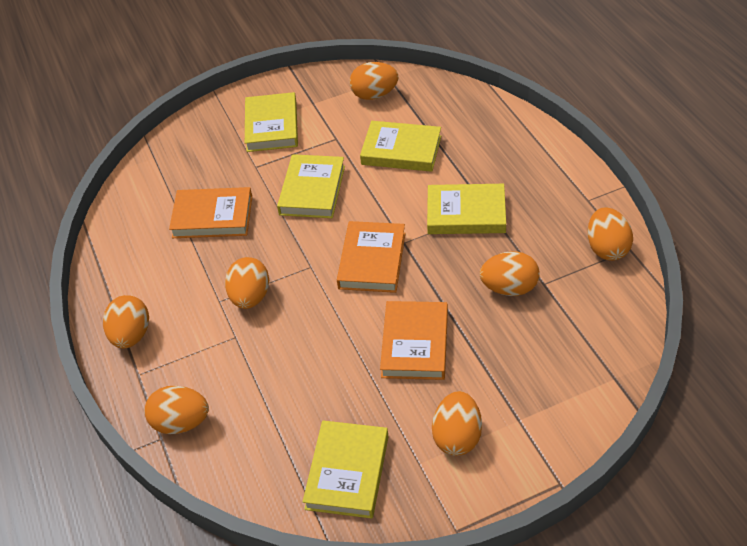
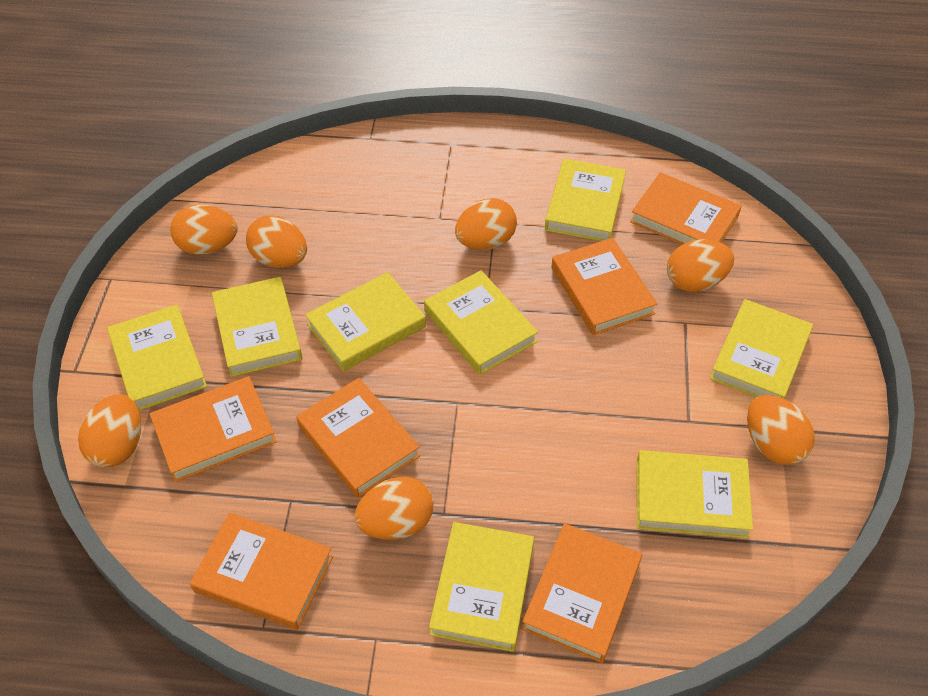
orange book: [169,187,252,238] [337,221,406,293] [380,301,448,380] = 3 -> [150,376,277,482] [190,513,333,630] [296,378,420,498] [522,523,642,663] [551,238,657,335] [630,172,742,245] = 6
yellow book: [245,92,298,152] [277,154,345,218] [303,420,389,519] [360,121,441,172] [427,184,506,234] = 5 -> [107,305,207,411] [212,277,302,377] [305,272,426,371] [424,270,538,375] [429,522,534,652] [545,159,626,241] [637,450,753,538] [710,299,813,399] = 8

